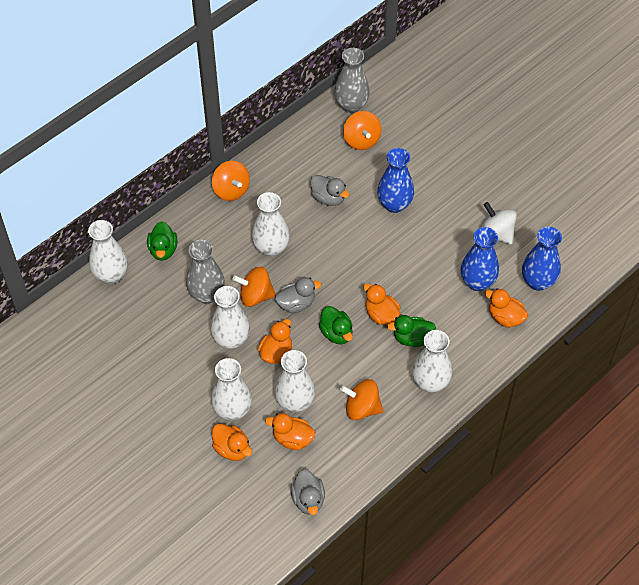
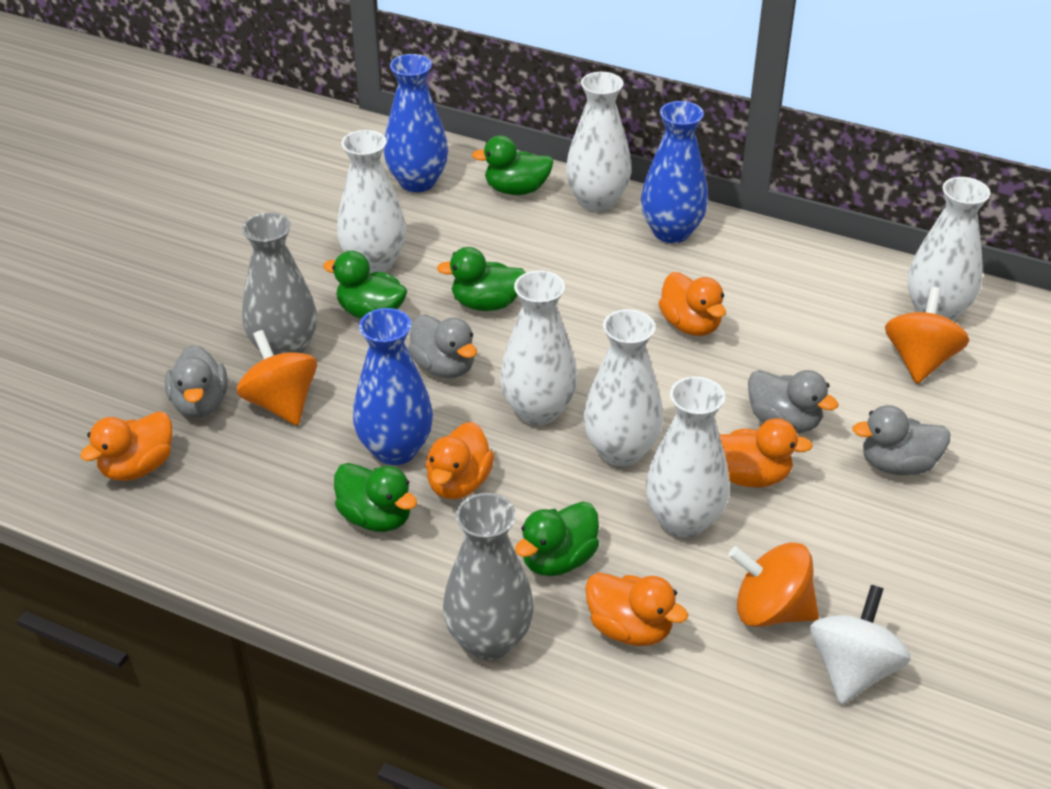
green duck: [147,221,177,261] [319,306,353,344] [387,315,436,347] = 3 -> [323,251,407,319] [334,463,417,532] [437,247,526,311] [472,135,554,195] [515,501,599,576] = 5
grey duck: [275,277,322,313] [290,469,325,515] [310,175,350,206] = 3 -> [165,345,228,418] [408,315,477,378] [748,370,839,433] [852,405,950,475] = 4
orange spinning top: [212,161,250,201] [232,267,276,307] [340,379,383,420] [343,111,382,150] = 4 -> [237,330,317,426] [728,542,819,627] [885,287,969,384] = 3

